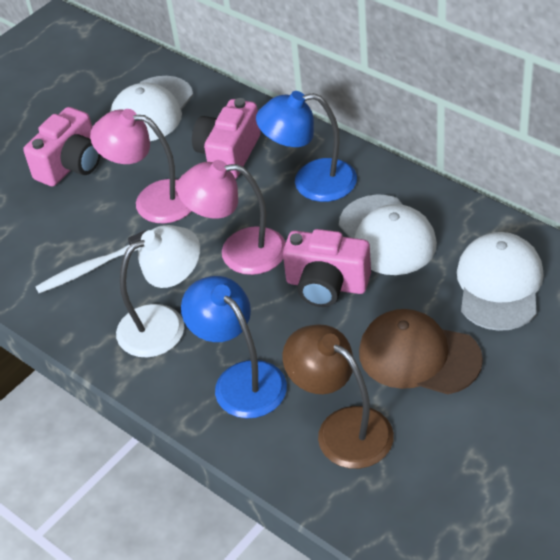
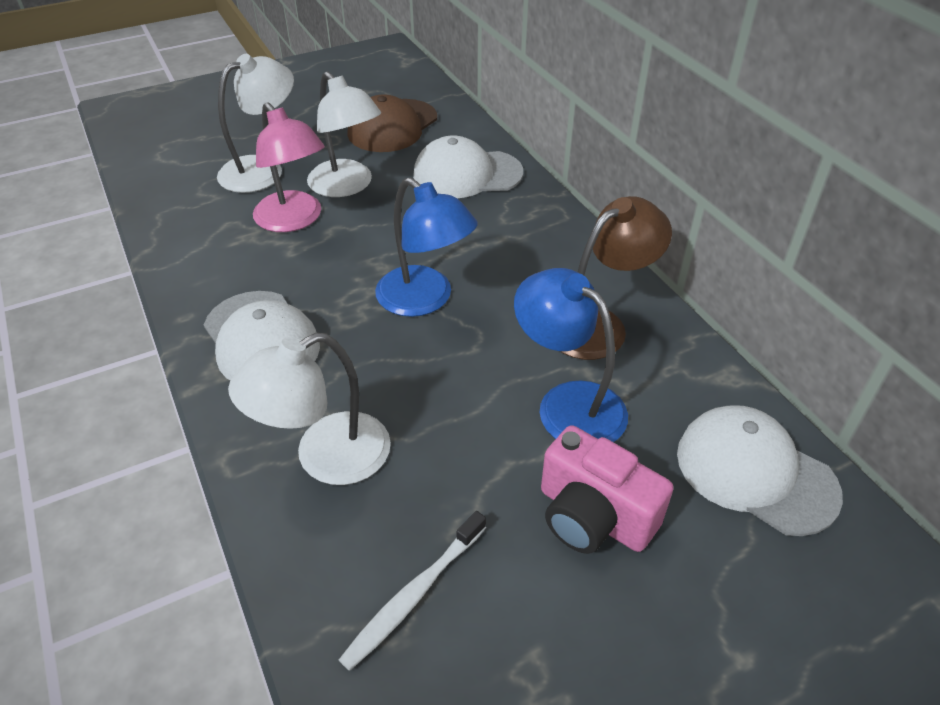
pink camera: [23,107,101,187] [192,98,261,179] [283,229,371,307] = 3 -> [541,425,674,554] = 1
pink lamp: [90,109,192,223] [177,160,286,275] = 2 -> [253,102,325,232] = 1
white lamp: [116,225,200,357] = 1 -> [217,54,294,193] [228,333,391,485] [307,71,381,197] = 3

